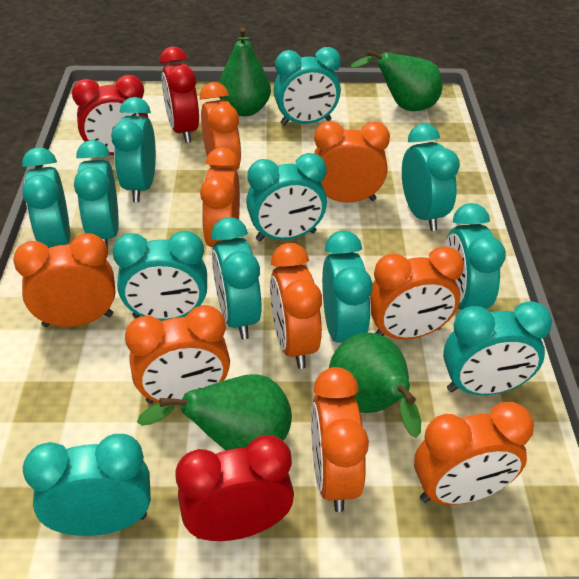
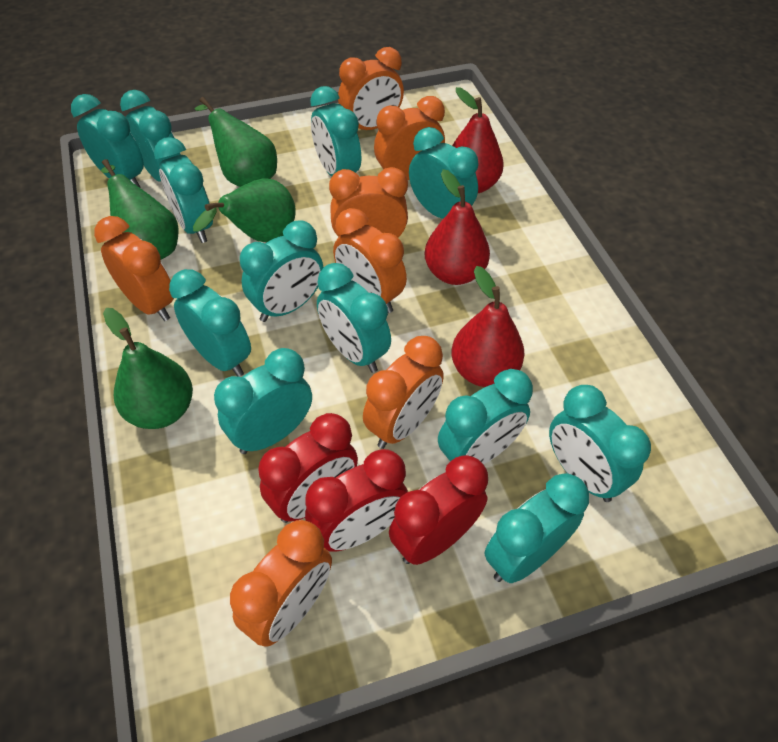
orange clock: [13,233,116,327] [125,305,230,404] [200,82,241,170] [200,147,240,247] [270,243,322,369] [311,367,369,512] [314,121,390,203] [370,246,464,340] [414,402,534,505] = 9 -> [94,216,174,321] [230,520,332,647] [329,167,408,237] [333,208,407,313] [338,47,404,130] [363,336,444,449] [374,96,445,180] = 7
red pear: none = 0 -> [425,169,490,285] [452,87,504,193] [452,266,524,387] = 3

